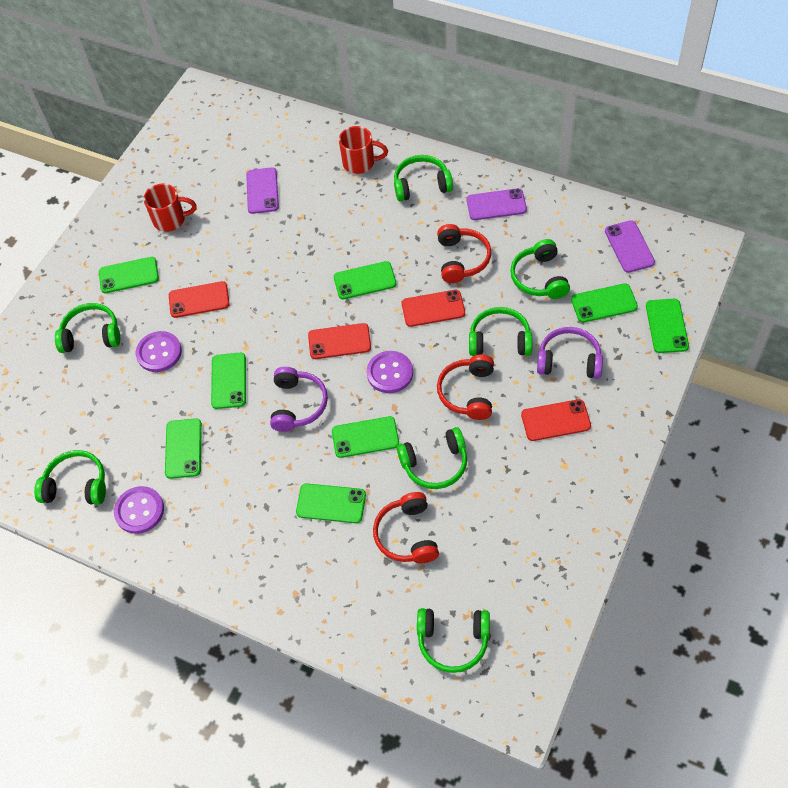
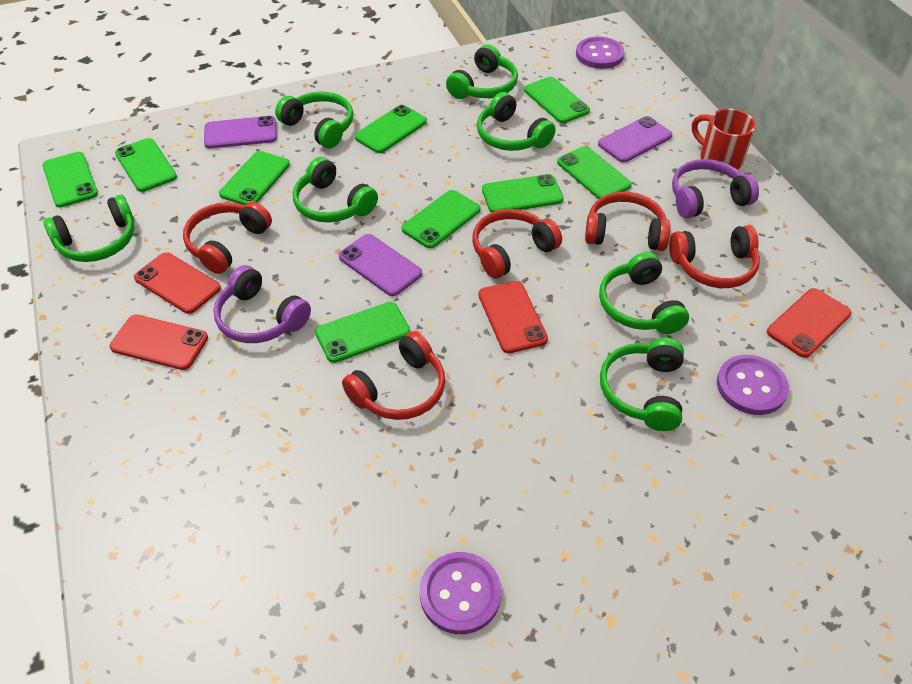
green phone: [99,257,159,293] [165,418,202,479] [211,353,246,409] [296,484,366,523] [332,416,399,458] [334,261,396,299] [571,283,638,323] [646,299,689,353] = 8 -> [43,152,98,208] [115,138,177,192] [219,151,290,205] [315,302,410,363] [354,105,427,153] [402,190,480,248] [482,174,563,213] [524,77,590,123] [557,146,632,199] = 9
red headphones: [373,492,439,563] [437,224,491,283] [437,354,494,420] = 3 -> [183,202,272,274] [342,331,445,420] [472,209,562,279] [585,192,671,251] [669,225,760,288] = 5
red mug: [143,184,197,232] [339,126,388,174] = 2 -> [692,109,756,172] = 1

